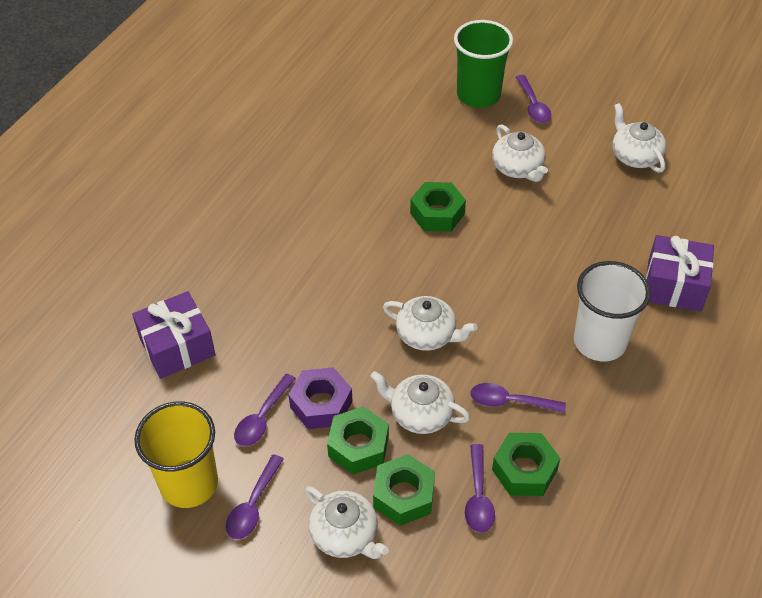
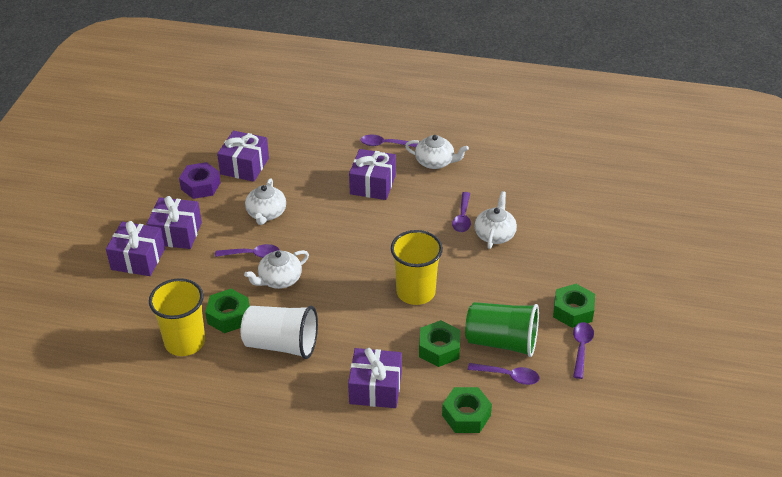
purple gift: [132,291,215,379] [646,235,714,312] = 2 -> [106,221,165,276] [147,196,202,249] [217,131,269,182] [348,348,402,408] [349,149,396,200] = 5
white teapot: [305,486,389,559] [370,371,470,434] [383,296,477,351] [492,125,548,182] [613,103,666,173] = 5 -> [244,250,309,289] [245,178,286,225] [405,135,469,169] [474,191,517,249] = 4
yellow cup: [134,402,218,508] = 1 -> [149,278,205,356] [391,230,443,305] = 2

